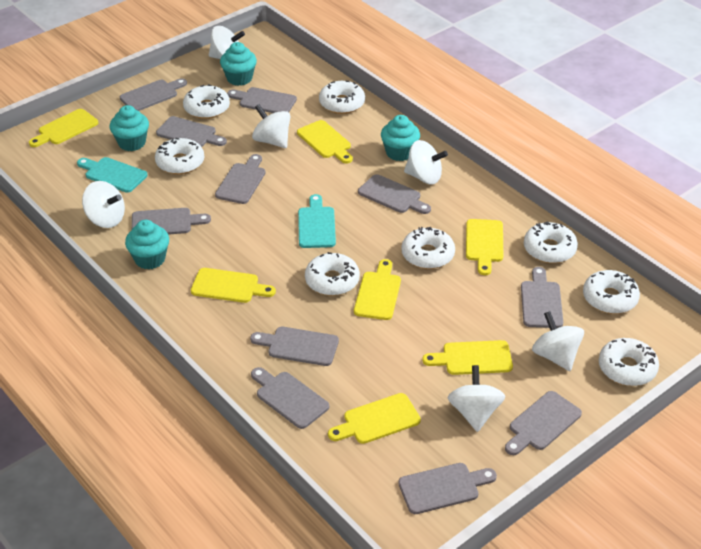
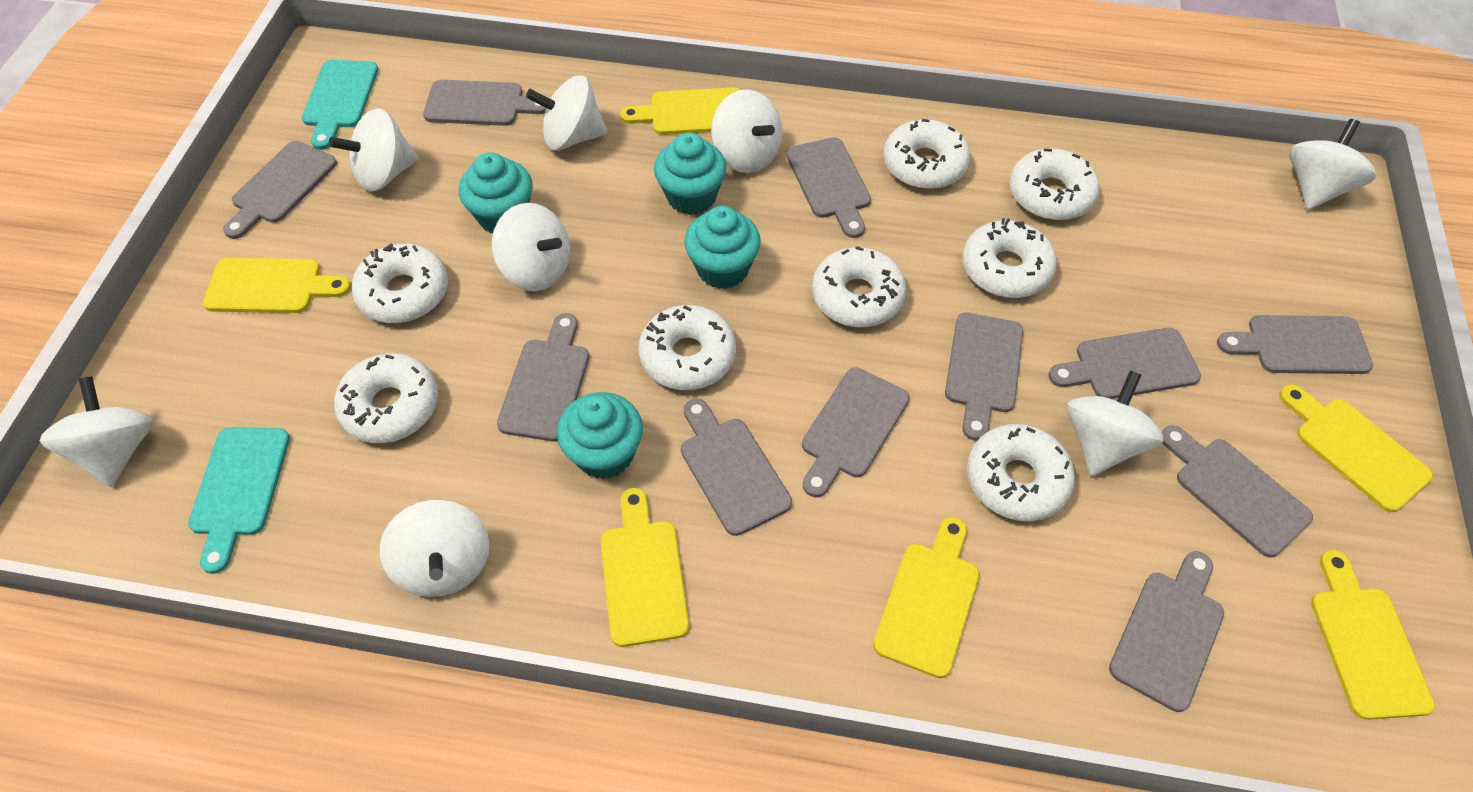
white spinning top: [82,181,125,228] [209,26,245,59] [252,104,290,148] [404,140,448,184] [447,365,505,432] [532,311,584,371] = 6 -> [40,376,153,487] [329,108,419,191] [380,500,489,597] [492,203,570,291] [526,76,608,151] [711,90,783,173] [1066,370,1163,476] [1289,119,1376,210] = 8
yellow cutting board: [29,109,98,147] [191,268,276,303] [297,120,353,163] [328,393,421,444] [354,259,401,320] [422,340,513,375] [466,219,503,275] = 7 -> [203,258,351,313] [601,488,689,647] [620,87,740,135] [873,517,980,678] [1279,384,1433,512] [1311,550,1435,720] = 6

